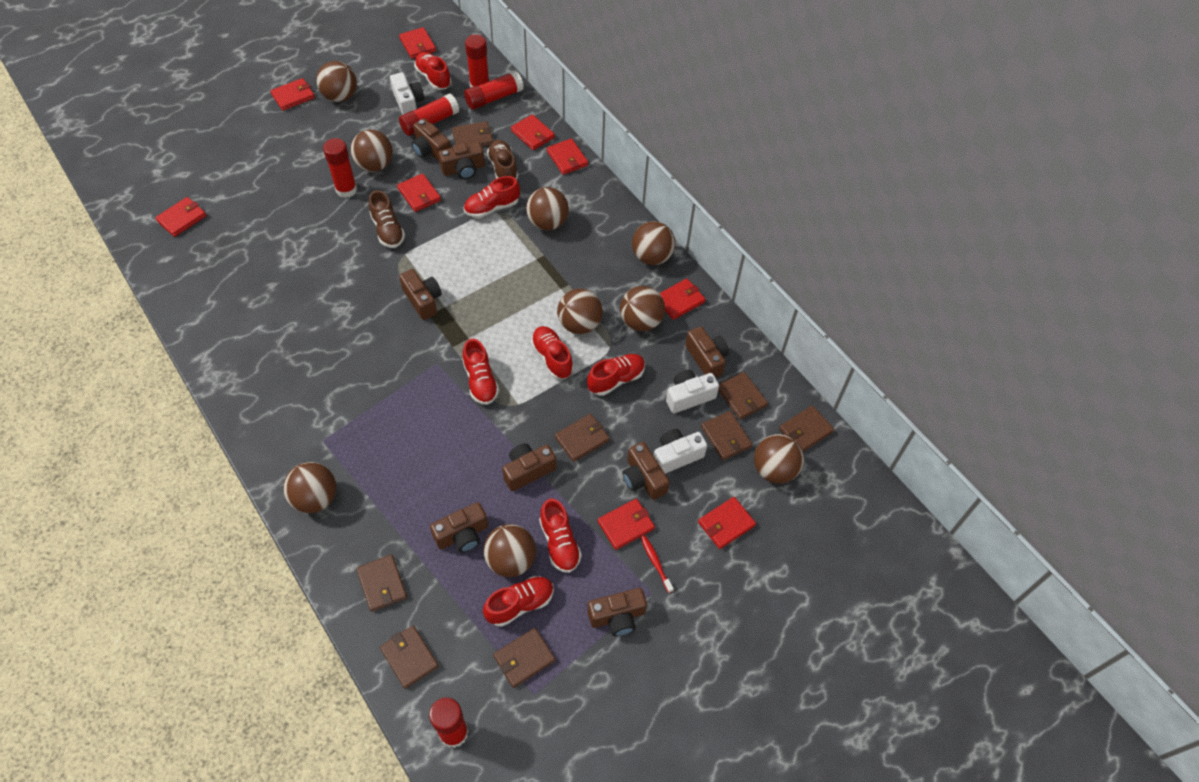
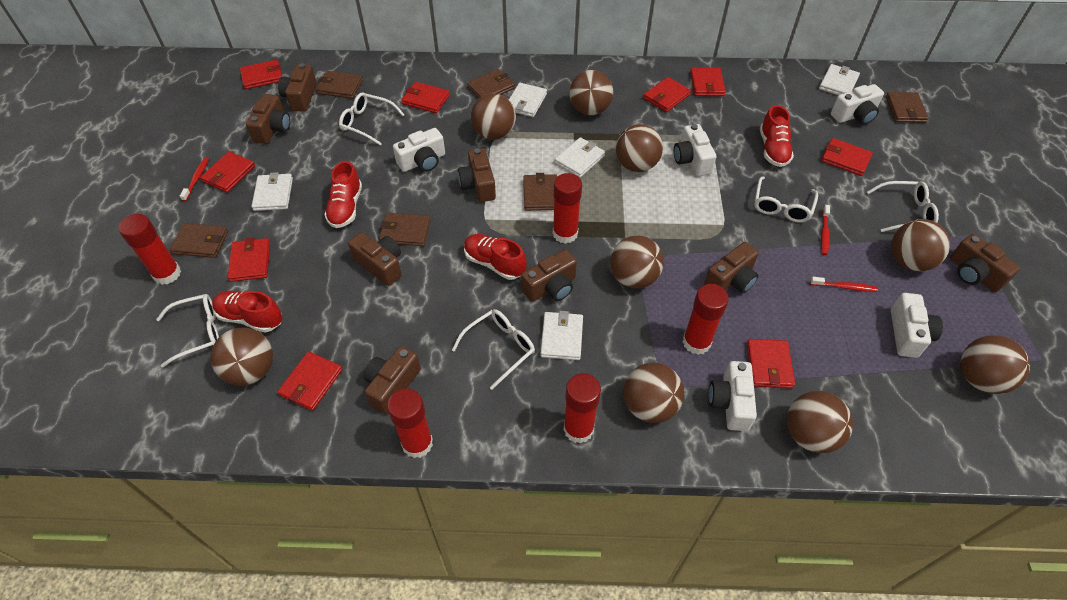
brown shoe: [369,190,405,248] [487,140,518,179] = 2 -> none = 0
brown wallet: [356,554,407,612] [380,626,439,689] [452,121,493,147] [493,628,555,688] [555,414,610,462] [701,411,752,460] [718,372,768,420] [779,405,834,452] = 8 -> [170,223,228,258] [316,71,363,99] [379,213,431,246] [467,69,515,98] [523,173,557,211] [886,92,929,123] = 6
red shoe: [414,52,451,90] [462,339,499,405] [464,176,520,218] [483,576,554,627] [531,326,573,379] [539,498,582,573] [587,354,645,396] = 7 -> [212,291,282,332] [324,161,362,228] [464,234,527,280] [760,105,794,167] = 4
red toothbrush: [641,536,674,593] = 1 -> [180,158,209,201] [810,277,878,292] [821,205,830,255] = 3
white camera: [390,72,424,115] [654,429,707,474] [666,370,719,413] = 3 -> [393,128,445,172] [674,124,716,176] [708,361,757,431] [831,84,884,125] [891,293,943,358] = 5
white glasses: none = 0 -> [156,294,219,368] [339,92,405,146] [452,309,535,390] [754,176,818,222] [867,181,939,232] = 5
white wallet: none = 0 -> [251,172,293,211] [509,83,547,117] [540,311,583,360] [555,137,605,178] [819,64,860,96] = 5

